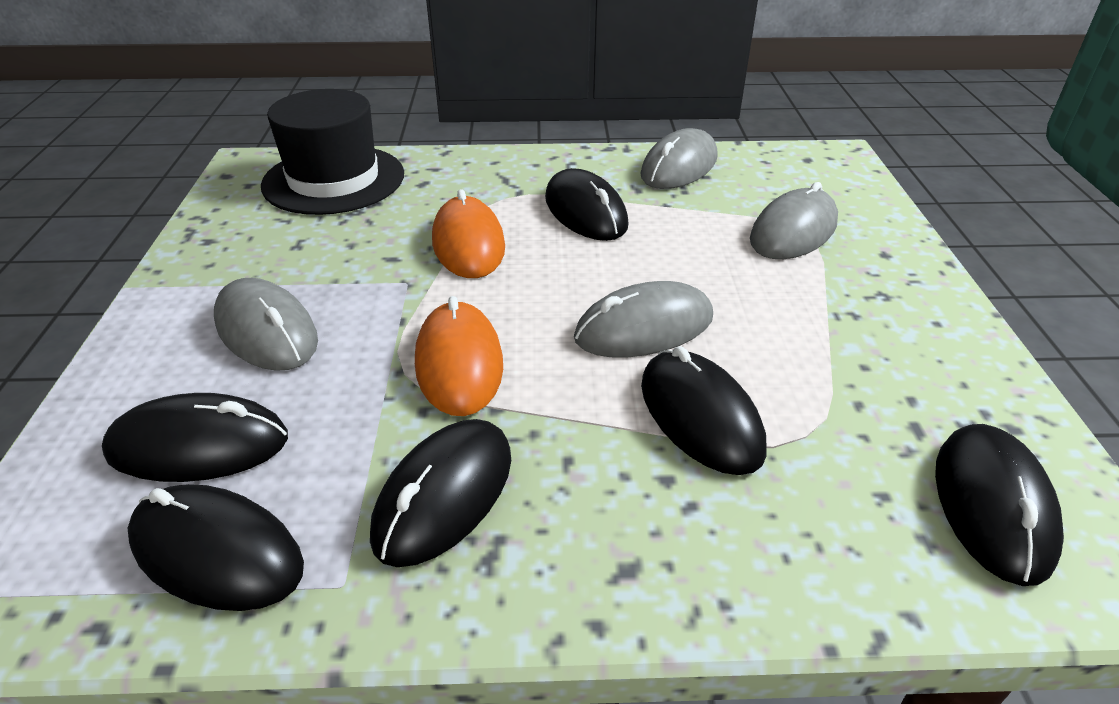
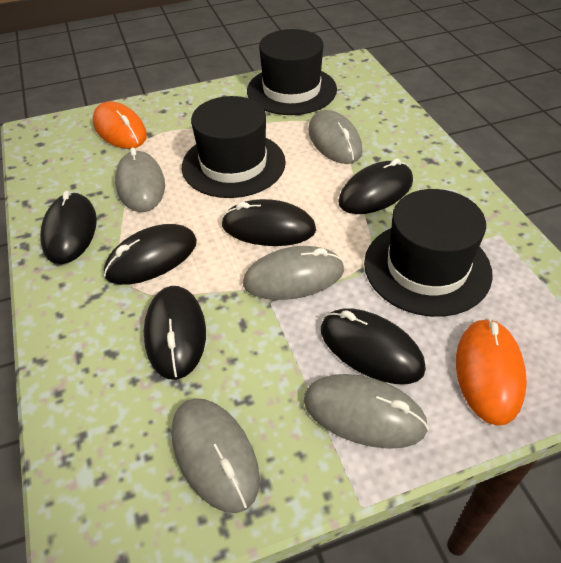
black hat: [261,89,404,215] = 1 -> [182,96,286,198] [247,29,337,115] [364,189,493,317] = 3
grey mouse: [214,278,318,371] [574,281,713,357] [641,128,718,189] [750,182,838,259] = 4 -> [115,147,165,212] [172,398,260,513] [243,246,344,300] [304,374,429,449] [308,110,363,164] = 5

